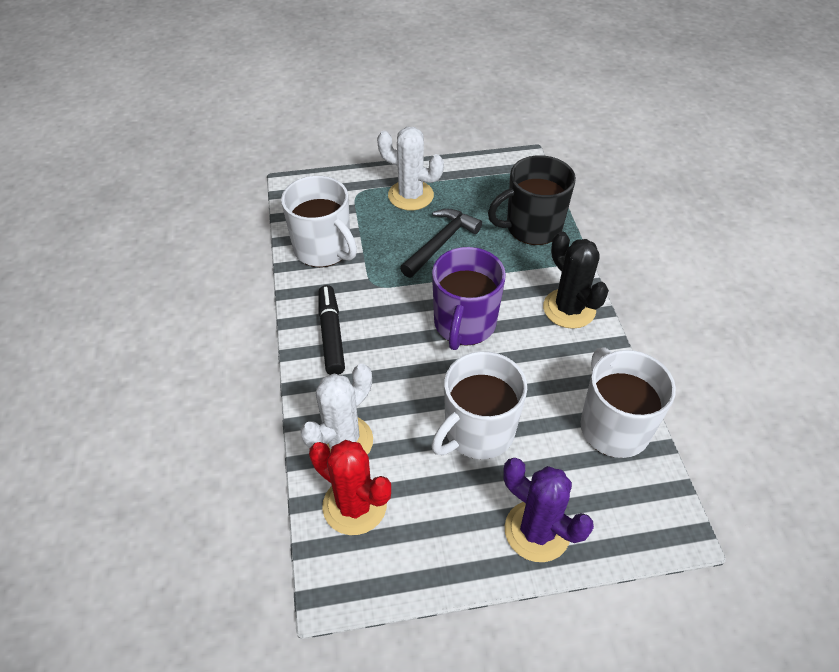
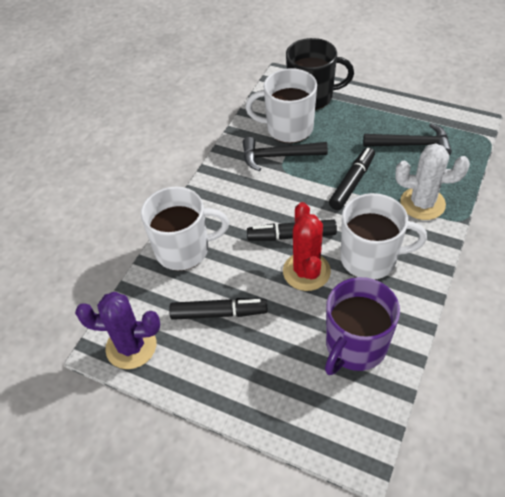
black cactus: [543,231,609,329] = 1 -> none = 0
black hammer: [400,209,482,278] = 1 -> [243,137,328,171] [363,123,452,156] = 2
black marker: [319,285,345,375] = 1 -> [169,298,268,320] [247,219,337,241] [329,147,375,210] = 3
white cactus: [300,364,373,455] [377,127,444,210] = 2 -> [395,143,470,220] = 1

